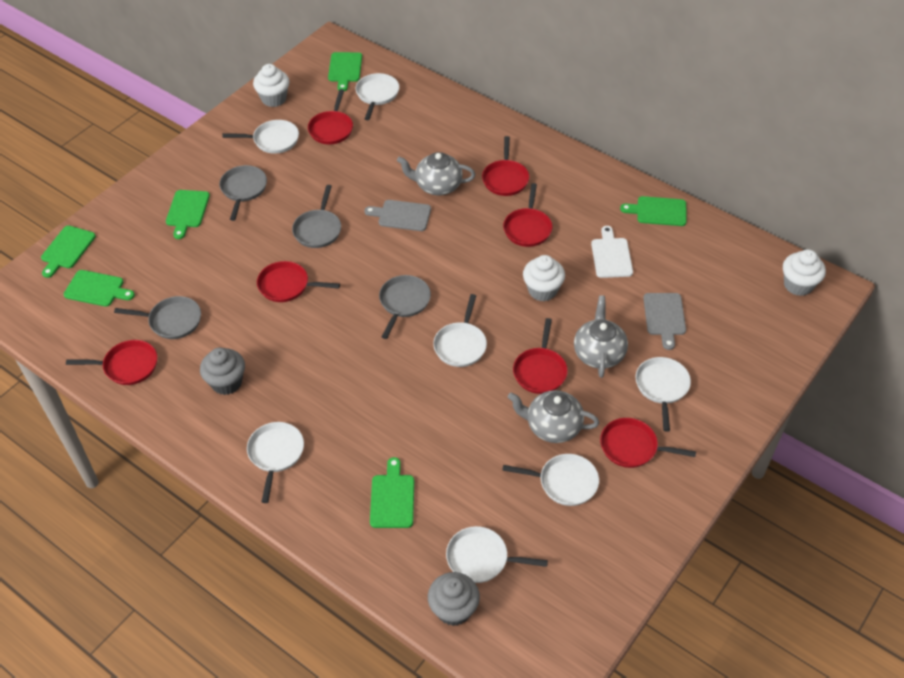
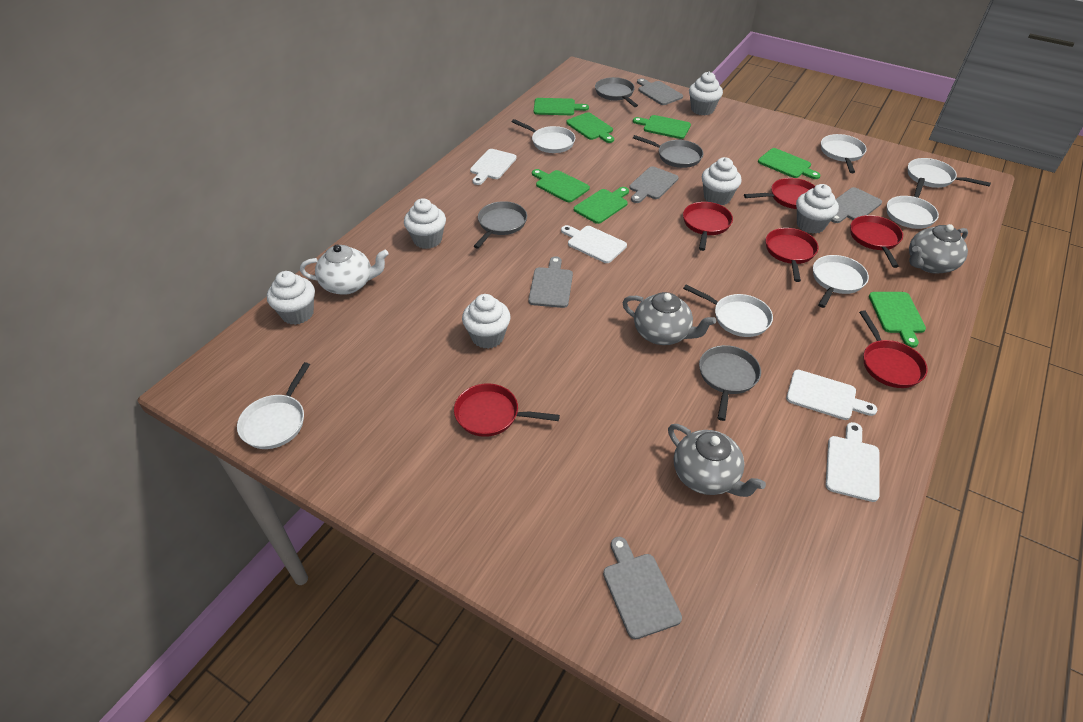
green cutting board: [41,226,96,278] [64,270,135,307] [166,190,210,239] [328,52,362,91] [370,457,414,528] [620,196,687,226] = 6 -> [532,169,590,202] [534,98,589,115] [566,112,614,143] [574,187,629,224] [633,115,691,139] [758,148,821,179] [869,292,926,348] = 7
grey cupcake: [200,347,245,395] [428,572,480,626] = 2 -> none = 0
grey cutting board: [364,200,431,231] [643,293,686,350] = 2 -> [528,256,573,308] [603,537,682,639] [629,166,679,203] [637,78,683,105] [831,187,882,223] = 5
red pan: [66,340,157,385] [257,261,340,302] [308,89,353,144] [482,136,529,196] [503,183,552,247] [513,318,568,394] [600,418,696,468] = 7 -> [454,383,560,437] [683,202,733,251] [744,178,815,209] [766,228,818,282] [850,215,903,268] [859,310,928,388] = 6
white cupcake: [253,64,290,107] [523,255,565,301] [783,249,826,296] = 3 -> [267,271,315,325] [404,198,446,249] [462,294,510,349] [689,72,723,115] [702,157,742,205] [796,184,839,234] = 6
white cutting board: [591,226,633,278] = 1 -> [470,149,517,185] [561,225,627,263] [786,370,877,420] [826,422,879,502] = 4
white teapot: none = 0 -> [300,245,389,295] = 1

